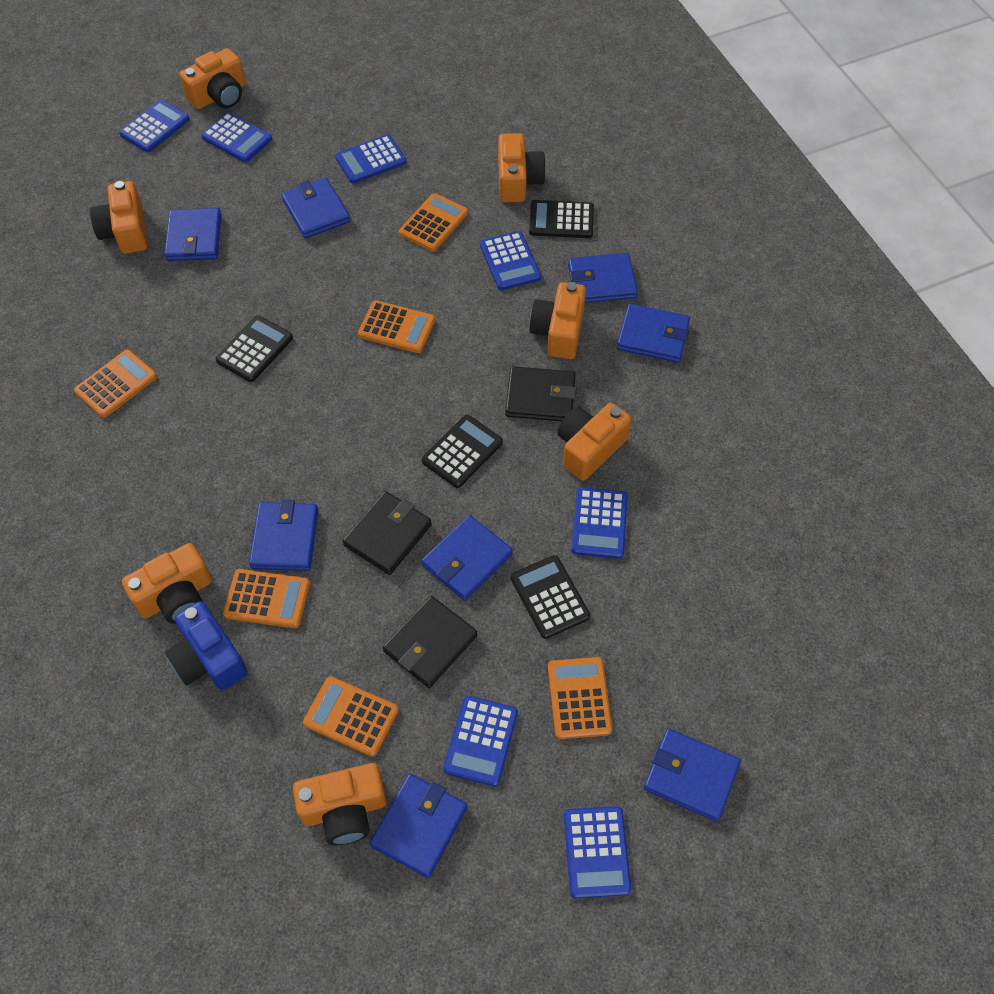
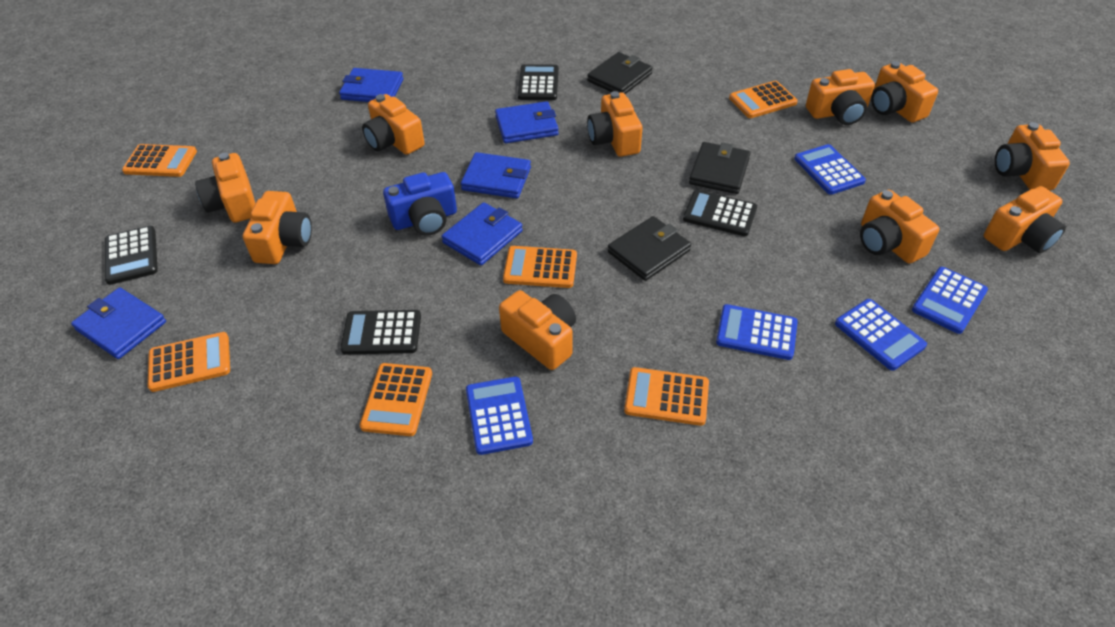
blue calculator: [119,100,190,152] [201,112,272,162] [335,135,406,184] [443,695,518,787] [480,231,541,290] [564,806,631,898] [571,487,628,559] = 7 -> [466,377,533,455] [716,304,798,360] [794,144,866,195] [835,299,927,371] [912,267,988,334] = 5
blue wallet: [164,208,221,261] [249,500,318,571] [281,177,350,238] [370,774,467,878] [421,515,513,601] [568,253,638,303] [617,304,690,363] [644,729,741,822] = 8 -> [71,287,166,359] [339,68,403,102] [441,202,523,265] [461,152,531,198] [495,101,559,143] = 5
orange camera: [90,181,147,254] [122,543,212,624] [179,48,246,109] [293,763,387,845] [498,133,546,202] [529,282,586,359] [558,403,631,481] = 7 -> [195,153,256,223] [243,191,312,264] [362,94,425,155] [499,290,576,370] [587,91,642,157] [806,69,875,125] [860,189,940,264] [871,61,938,123] [984,186,1066,253] [995,122,1070,190] = 10

